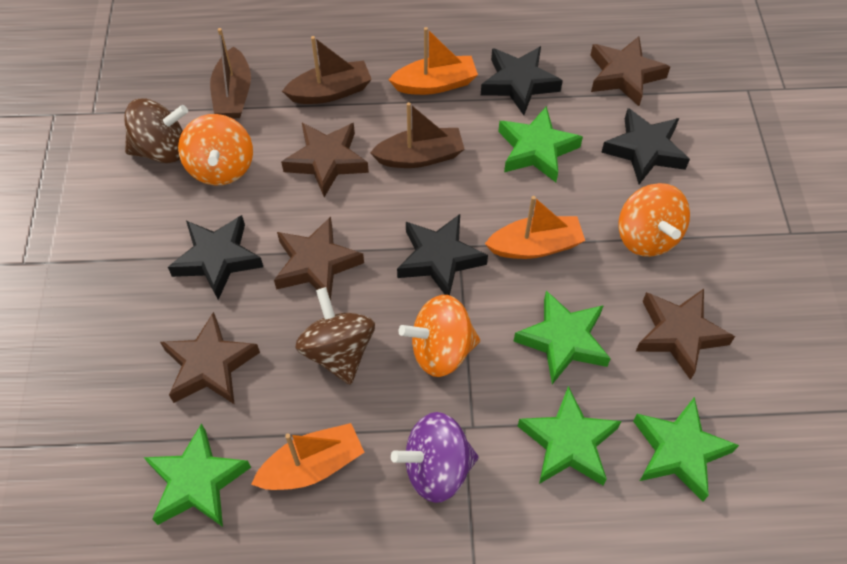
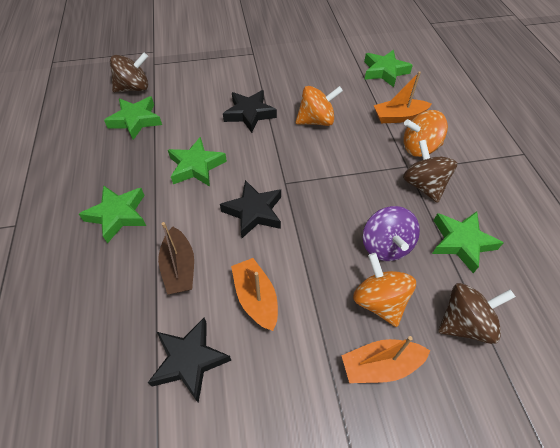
black star: [168,215,263,300] [397,214,488,295] [481,46,563,115] [601,108,690,184] = 4 -> [148,318,231,403] [220,180,281,238] [223,90,277,133] = 3
brown boat: [210,28,251,118] [282,36,372,104] [370,102,465,168] = 3 -> [158,222,194,295] = 1
brown spinning top: [124,99,188,163] [295,287,375,385] = 2 -> [110,53,148,93] [403,139,457,203] [438,283,516,344] = 3
brown star: [160,312,260,405] [274,217,364,301] [281,123,369,197] [590,36,670,106] [635,289,735,380] = 5 -> none = 0

